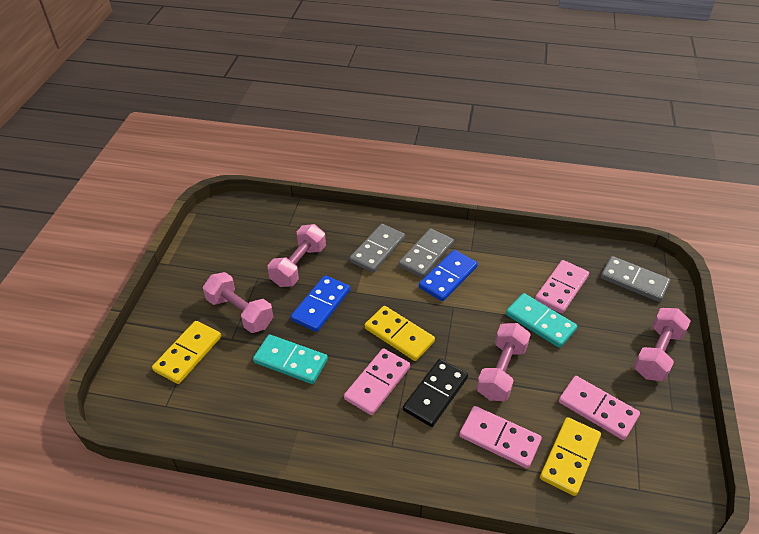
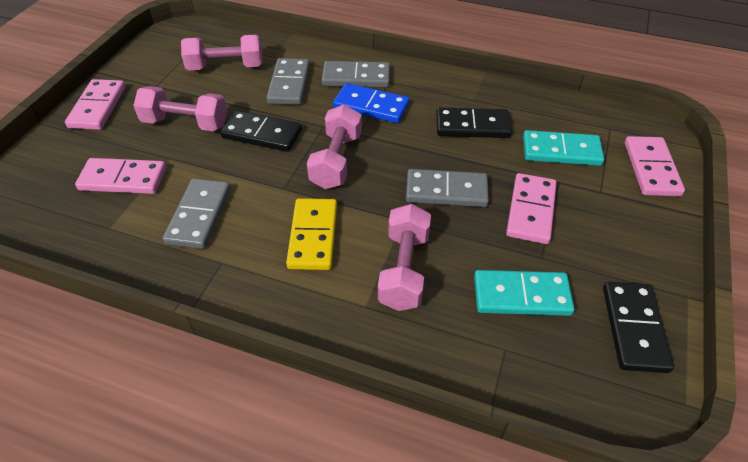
black domino: [403,359,468,427] = 1 -> [220,110,302,152] [436,107,512,138] [603,282,674,373] = 3
blue domino: [291,275,350,332] [419,250,478,301] = 2 -> [333,83,410,123] = 1
grey domino: [350,224,405,273] [399,228,454,278] [601,256,670,302] = 3 -> [163,178,231,249] [267,58,310,105] [322,61,390,87] [406,169,489,207] = 4
yellow domino: [152,321,221,384] [365,306,435,361] [540,417,601,496] = 3 -> [286,198,337,270] = 1

